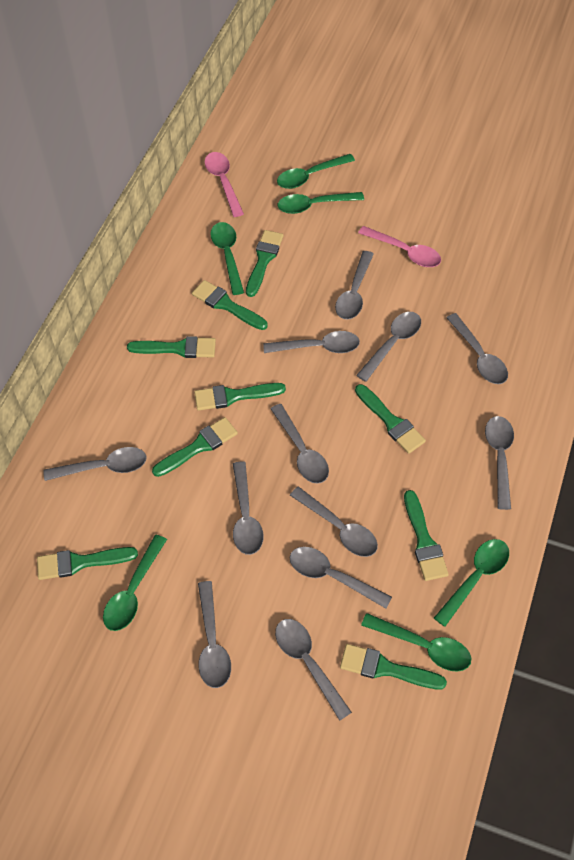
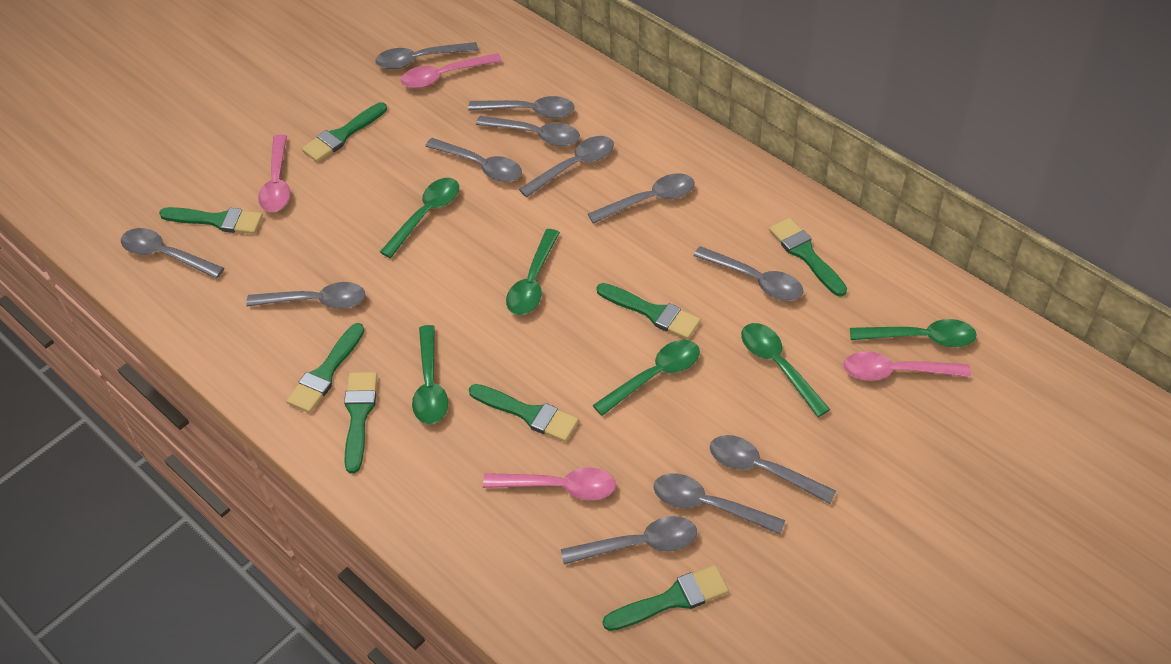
green brush: [37,547,138,580] [127,336,216,358] [152,417,238,477] [192,280,268,330] [194,383,286,411] [246,230,283,297] [340,644,447,690] [355,384,426,454] [404,490,449,581] = 9 -> [159,207,263,234] [286,323,365,413] [302,102,387,162] [344,372,378,473] [469,384,579,442] [597,283,701,339] [603,565,729,631] [769,218,847,297] = 8
pink spoon: [205,152,244,217] [358,226,441,267] = 2 -> [258,135,290,212] [401,53,502,88] [483,468,616,500] [843,351,971,381] = 4

